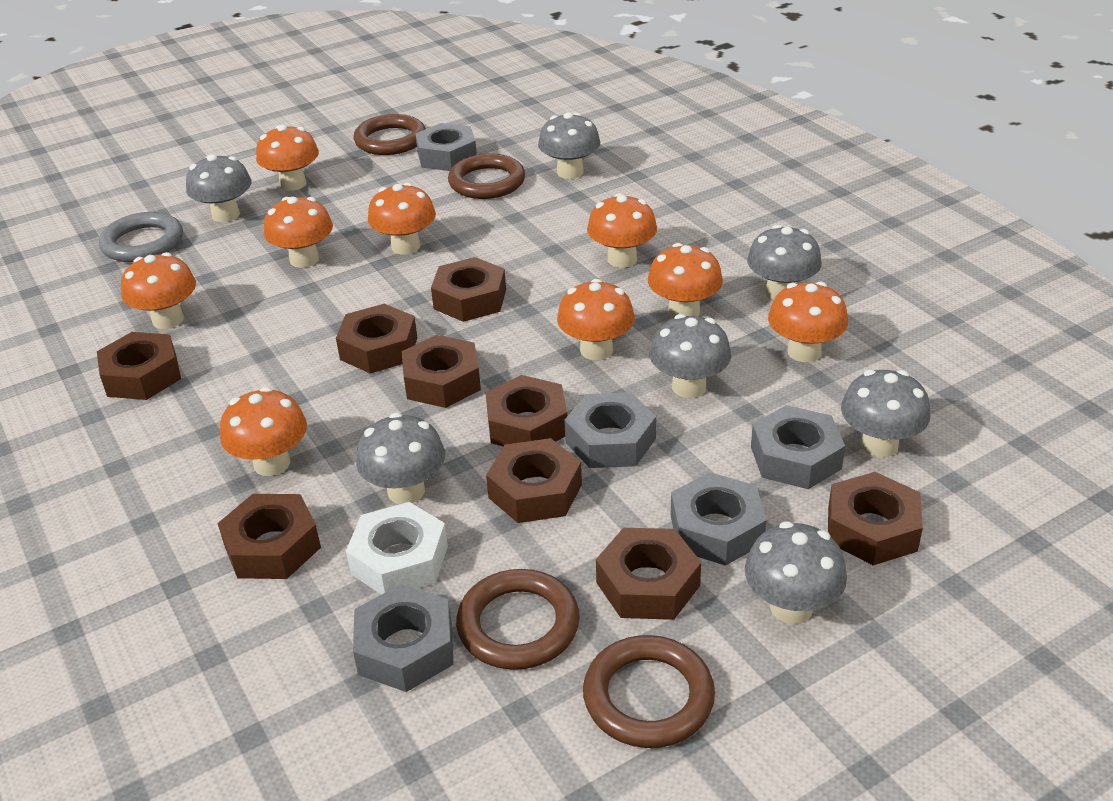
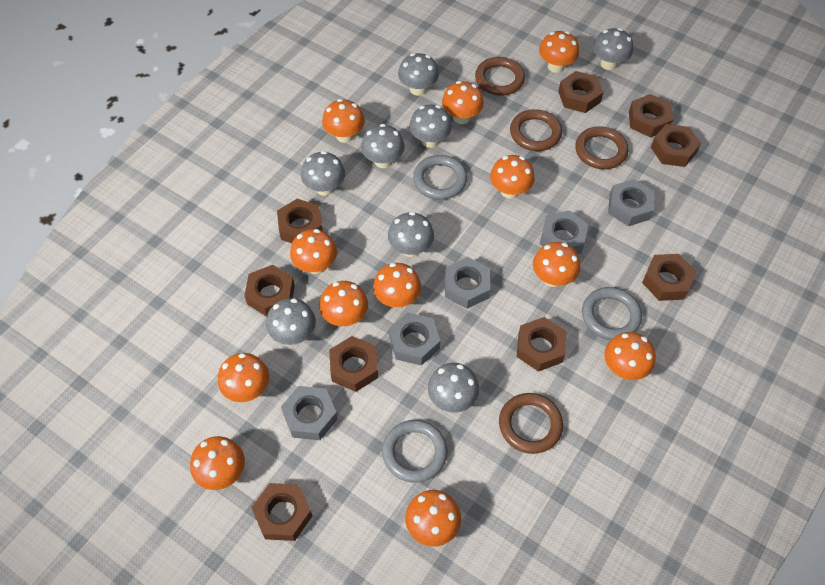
grey mushroom: [186,154,252,222] [356,413,445,504] [538,112,600,179] [650,314,731,398] [745,521,847,624] [747,225,822,300] [841,370,931,457] = 7 -> [266,298,316,345] [301,151,345,196] [361,124,405,168] [388,212,434,257] [398,53,439,96] [409,105,452,148] [428,363,479,413] [593,28,633,70] = 8
grey ring: [99,212,183,262] = 1 -> [382,420,447,483] [413,155,467,200] [582,287,642,340] = 3
orange mushroom: [121,252,196,329] [220,387,307,476] [256,125,319,191] [264,197,333,268] [368,183,436,254] [557,279,635,360] [587,193,657,267] [648,243,723,319] [768,281,848,362] = 9 -> [190,436,245,490] [218,353,269,402] [290,229,337,274] [319,281,368,326] [322,99,365,143] [373,263,421,308] [405,490,461,547] [442,81,484,124] [490,155,535,199] [533,242,580,287] [539,31,579,73] [604,332,656,380] = 12
white nut: [346,502,448,595] = 1 -> none = 0

